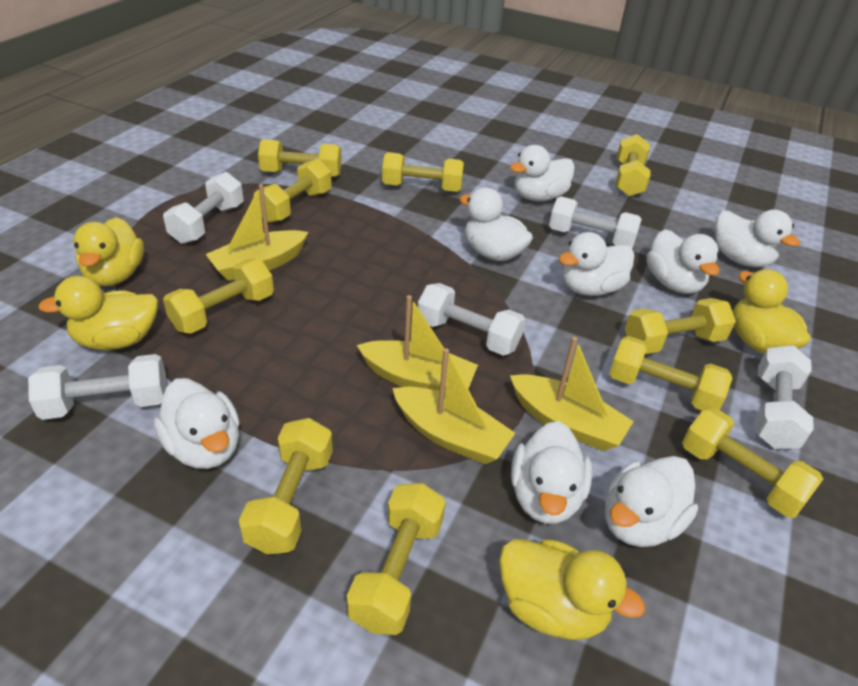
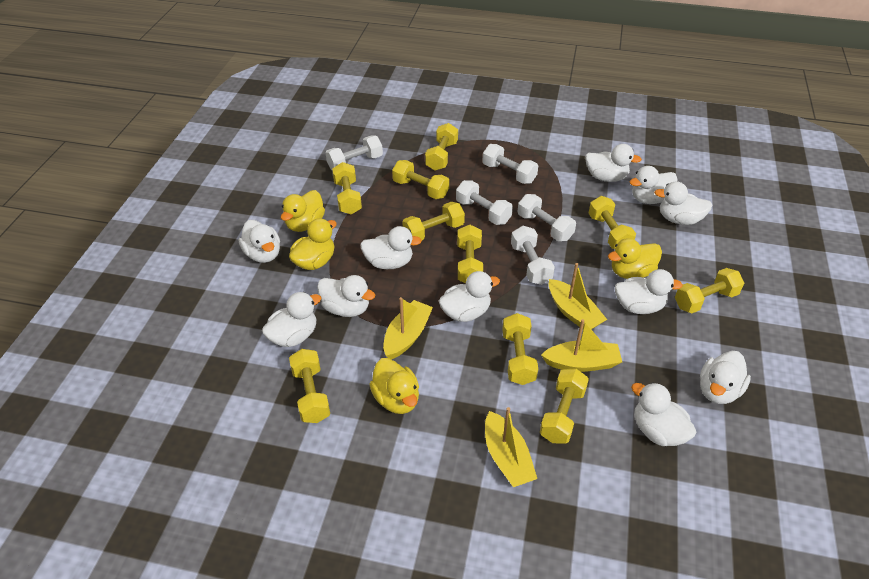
white duck: [154,378,240,469] [459,187,533,261] [510,145,575,201] [511,421,592,524] [559,232,635,296] [605,456,698,547] [646,229,720,294] [715,209,800,267] = 8 -> [239,220,280,263] [262,292,322,347] [317,275,375,317] [360,226,422,269] [439,271,500,322] [585,144,642,182] [615,269,683,314] [630,166,678,204] [631,382,696,446] [654,181,712,225] [700,351,751,404] = 11

